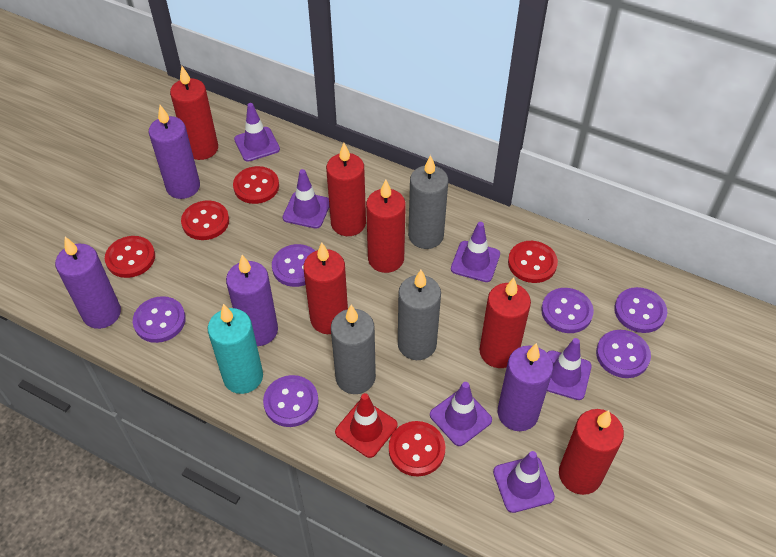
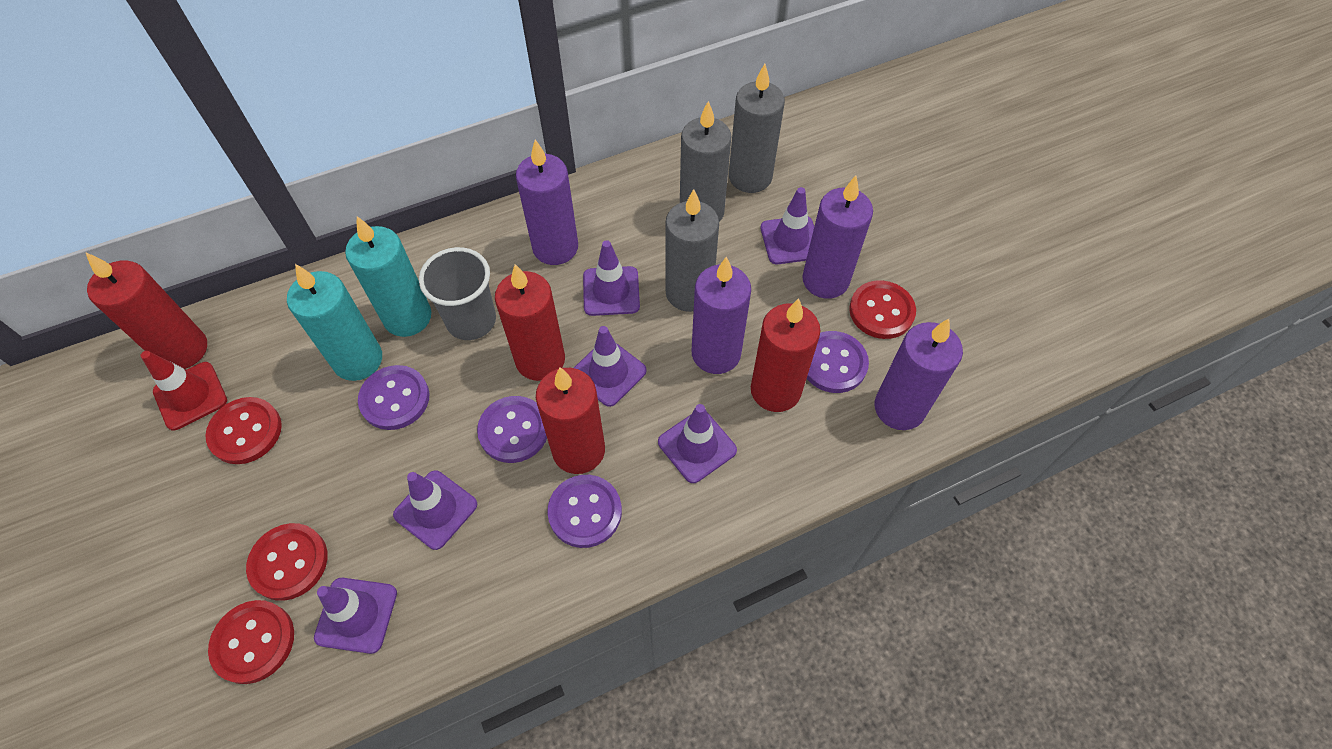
grey cup: none = 0 -> [419,247,496,340] = 1
purple button: [133,296,186,343] [263,375,319,427] [272,244,315,287] [541,288,594,333] [596,330,651,378] [614,287,667,333] = 6 -> [358,365,430,430] [477,396,547,463] [547,475,622,548] [807,331,869,393] = 4
red button: [105,236,155,278] [181,200,229,240] [233,166,279,204] [389,421,446,476] [508,241,558,283] = 5 -> [205,397,282,464] [208,600,294,684] [246,523,328,601] [849,280,916,339] = 4
red candle: [170,66,218,160] [303,243,348,334] [326,143,366,236] [366,180,406,273] [480,278,531,368] [559,409,624,495] = 6 -> [85,252,207,369] [495,264,565,381] [536,367,605,474] [751,298,821,412] = 4
turquoise candle: [208,304,263,394] = 1 -> [287,264,382,381] [345,216,431,337] = 2

